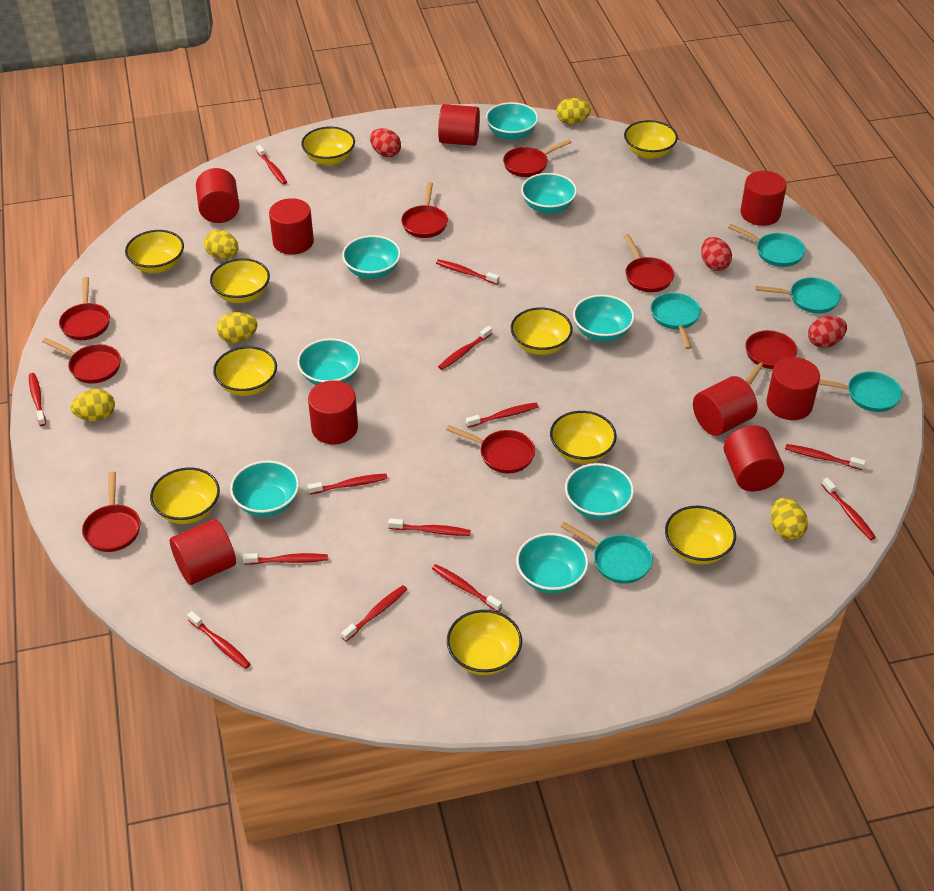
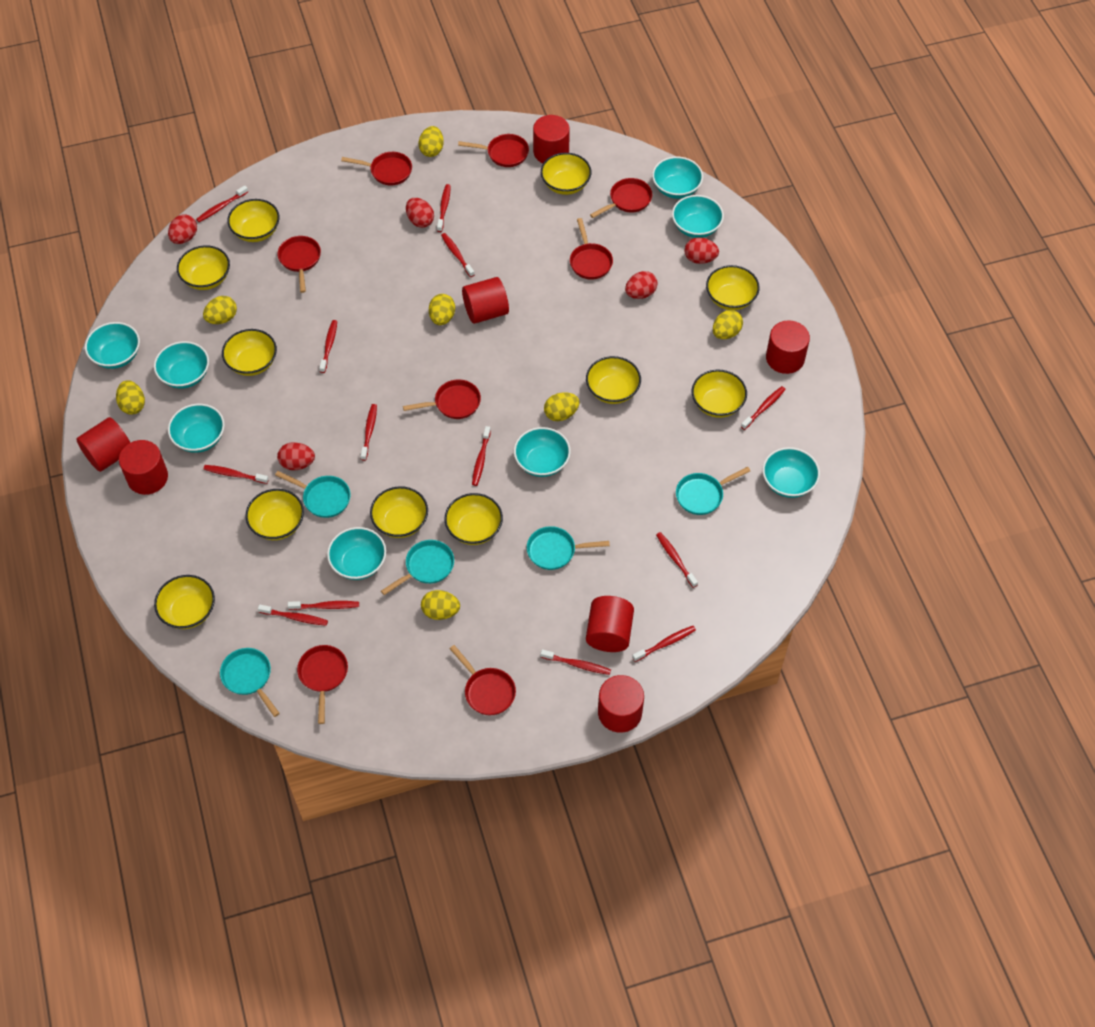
red cylinder: [170,519,236,585] [196,168,239,223] [269,198,314,255] [308,380,358,444] [438,104,480,146] [693,376,757,436] [724,425,784,491] [740,171,787,226] [766,357,820,420] = 9 -> [76,417,130,472] [119,440,168,495] [462,277,509,324] [533,115,570,163] [586,596,634,652] [598,675,644,733] [766,321,810,374] = 7
red egg: [370,128,401,157] [701,237,732,271] [808,316,847,348] = 3 -> [168,214,197,244] [277,442,315,470] [406,198,434,228] [625,271,658,299] [685,237,719,264] = 5
yellow bowl: [125,230,184,273] [150,467,220,524] [210,258,270,303] [213,346,277,396] [301,127,355,165] [447,610,522,675] [511,307,573,355] [550,411,617,464] [624,120,678,159] [665,506,736,565] = 10 -> [154,575,215,629] [177,245,230,290] [222,329,277,376] [227,199,280,242] [245,489,304,540] [370,486,428,538] [444,493,503,545] [541,153,591,195] [586,356,641,404] [692,370,747,418] [706,265,760,310] = 11
yellow egg: [71,389,115,421] [204,230,239,259] [217,312,257,343] [556,98,591,125] [771,498,808,540] = 5 -> [116,380,145,415] [203,296,237,324] [419,126,444,157] [421,590,460,620] [429,294,455,325] [544,392,580,421] [713,310,743,339] = 7

